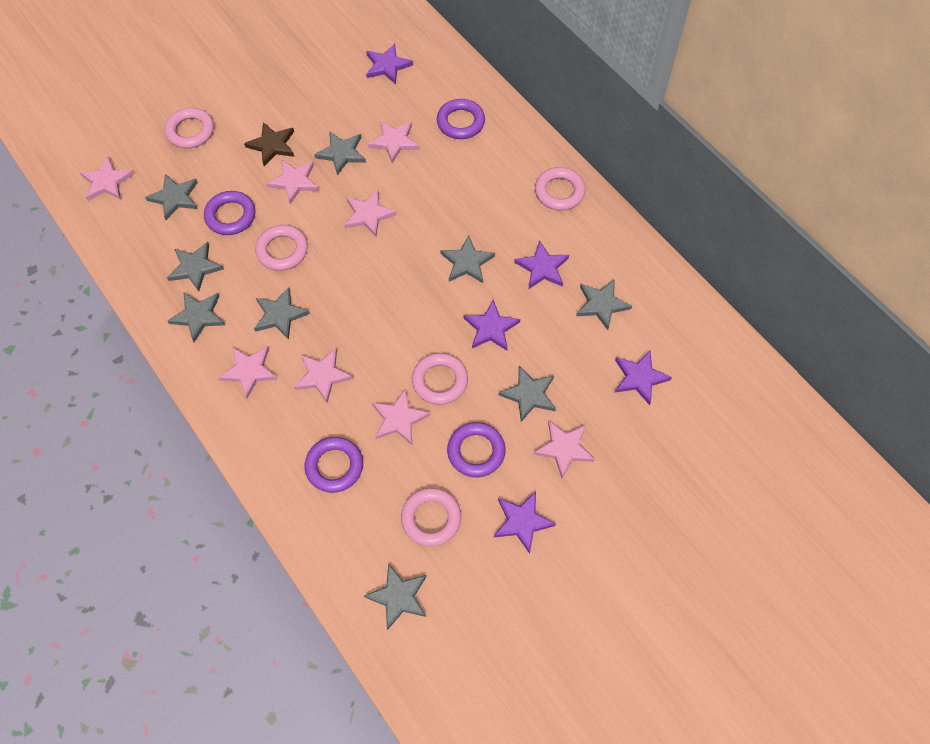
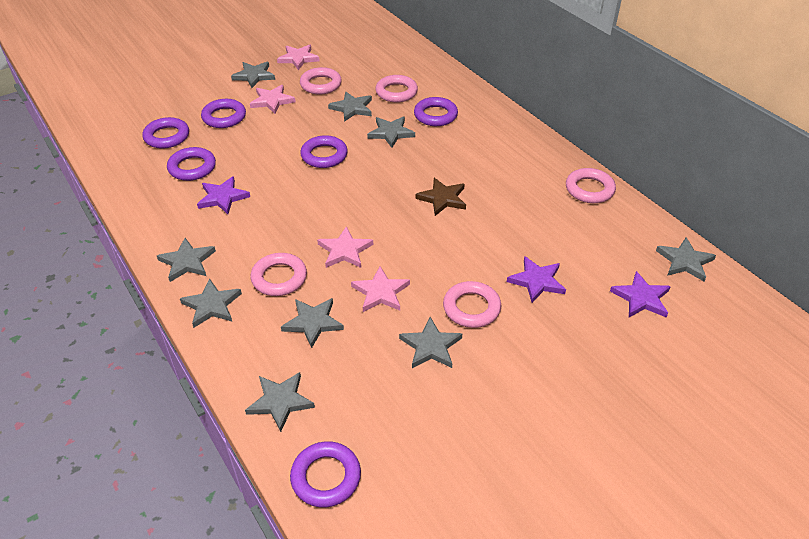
pink star: [80,156,134,201] [218,346,278,399] [266,159,319,204] [294,349,353,403] [345,190,397,236] [368,121,419,163] [372,388,431,445] [534,421,595,478] = 8 -> [250,85,296,114] [277,45,320,70] [317,226,373,268] [351,266,410,312] = 4
purple ring: [204,191,255,235] [304,437,363,493] [437,99,485,139] [447,422,505,477] = 4 -> [142,117,189,149] [167,147,216,181] [201,99,246,128] [290,441,361,508] [300,135,348,168] [414,97,458,126] = 6
purple star: [366,44,413,84] [464,300,520,351] [494,492,556,554] [514,240,569,289] [615,351,672,405] = 5 -> [197,176,250,214] [507,256,566,303] [610,271,671,318] = 3

